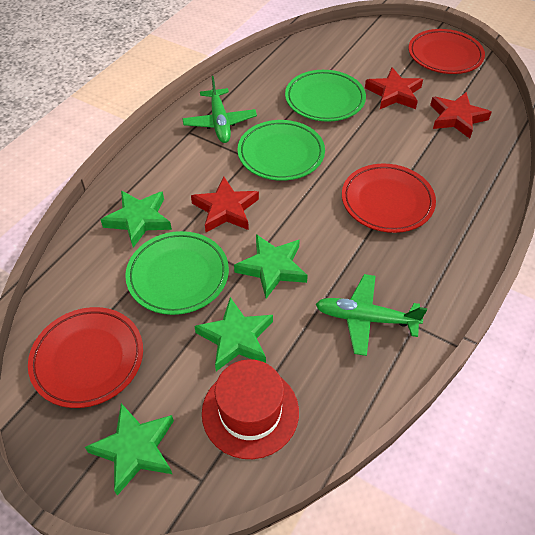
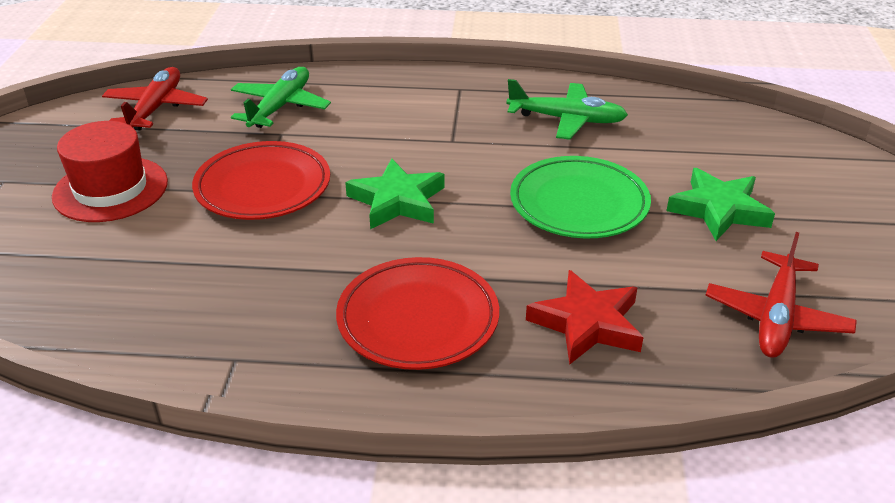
green plate: [125,231,229,315] [238,120,325,181] [285,70,366,122] = 3 -> [510,156,651,238] = 1
green star: [85,403,174,496] [101,190,172,248] [194,297,273,371] [234,234,308,299] = 4 -> [345,158,444,229] [666,168,775,241] = 2
red plane: none = 0 -> [102,67,208,131] [705,232,857,358] = 2
red plate: [28,307,143,408] [342,163,436,233] [408,29,485,74] = 3 -> [192,141,330,220] [336,257,499,370] = 2
red star: [191,177,259,232] [365,67,423,109] [430,92,492,139] = 3 -> [526,270,644,365] = 1

